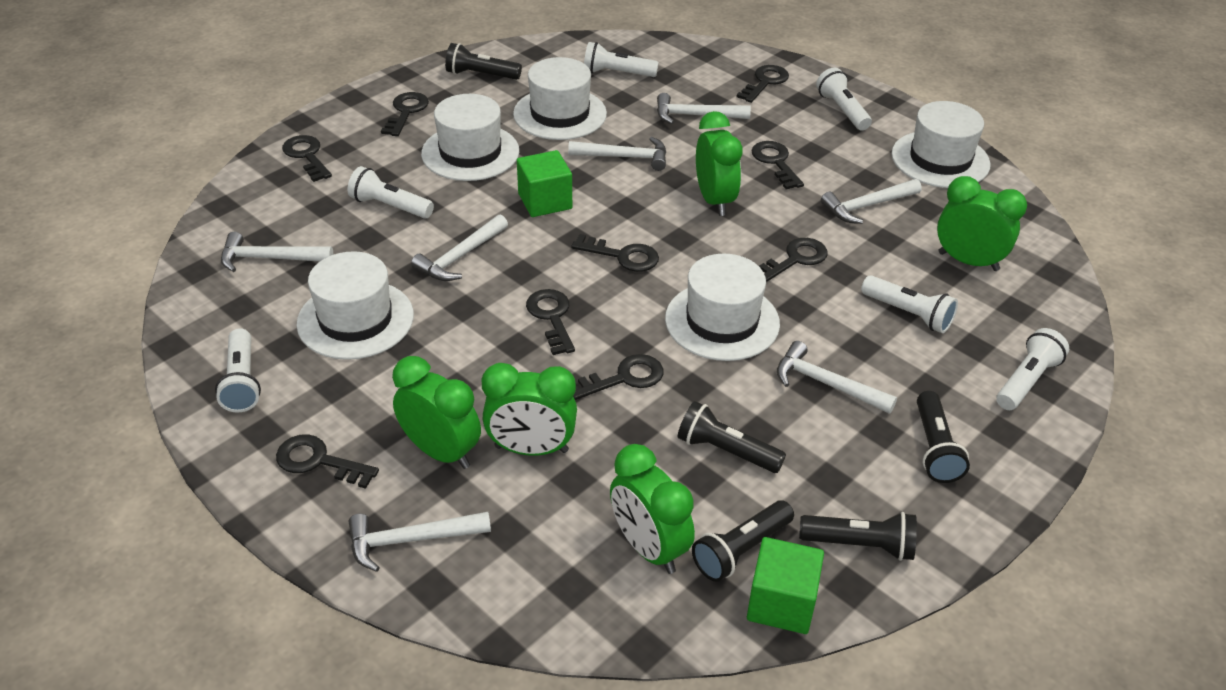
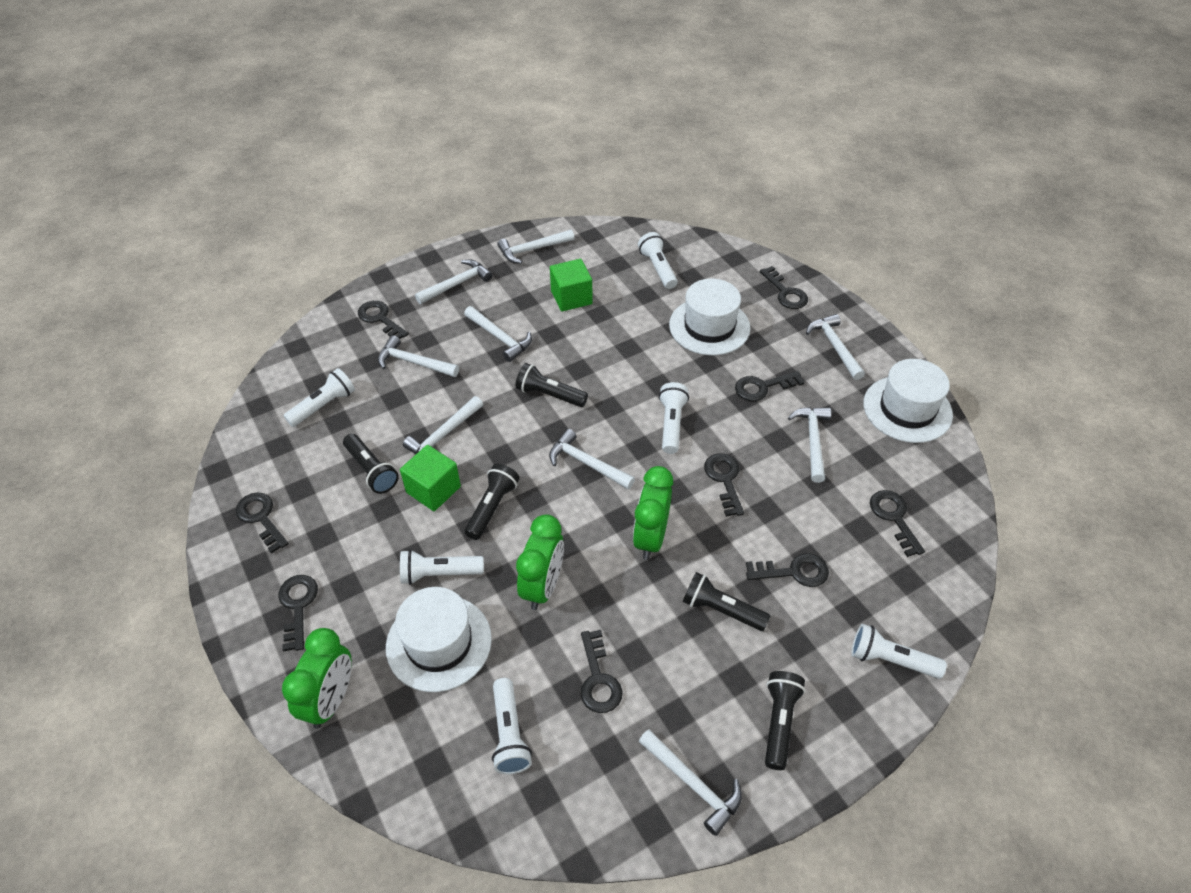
green clock: [392,356,481,469] [482,363,577,456] [610,444,695,574] [696,111,742,216] [937,176,1027,271] = 5 -> [282,628,352,729] [516,514,564,610] [633,466,673,560] = 3
white hammer: [221,232,333,272] [349,512,491,572] [411,215,508,281] [568,137,666,171] [657,93,751,124] [777,341,897,414] [821,179,922,224] = 7 -> [378,335,459,377] [403,396,483,454] [415,260,492,304] [464,306,532,362] [497,230,574,264] [549,429,635,489] [639,729,742,836] [788,407,831,483] [806,314,865,380] = 9
white hat: [296,251,414,360] [421,94,519,181] [513,57,607,140] [665,254,780,361] [891,101,991,188] = 5 -> [386,587,492,692] [669,279,750,355] [863,359,953,443] = 3

